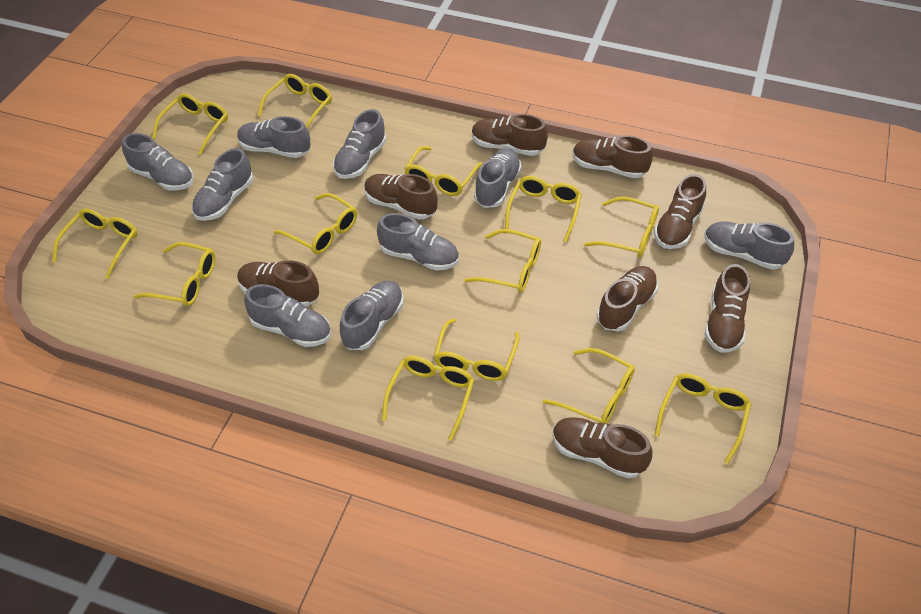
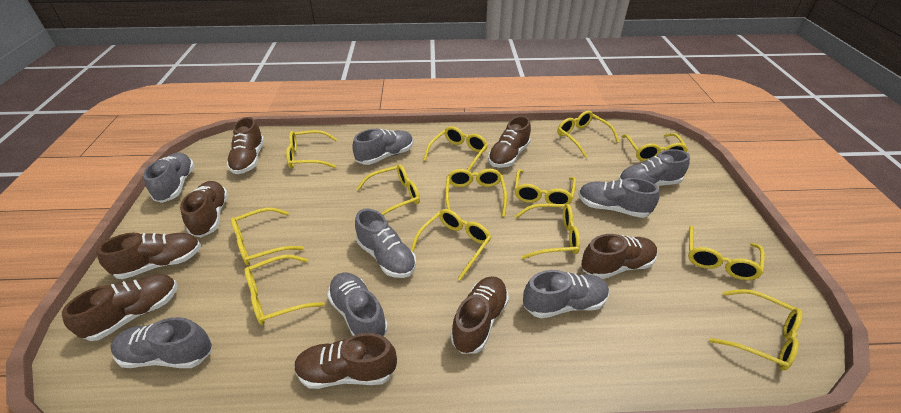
grey shoe: [122,133,193,191] [192,148,253,221] [237,116,311,158] [244,284,331,347] [333,109,386,179] [340,280,404,350] [377,213,459,271] [474,148,522,208] [705,221,794,270] = 9 -> [110,317,212,368] [143,153,194,203] [327,272,388,337] [352,129,413,165] [355,209,416,278] [523,270,609,318] [578,178,660,218] [618,149,690,186] = 8

